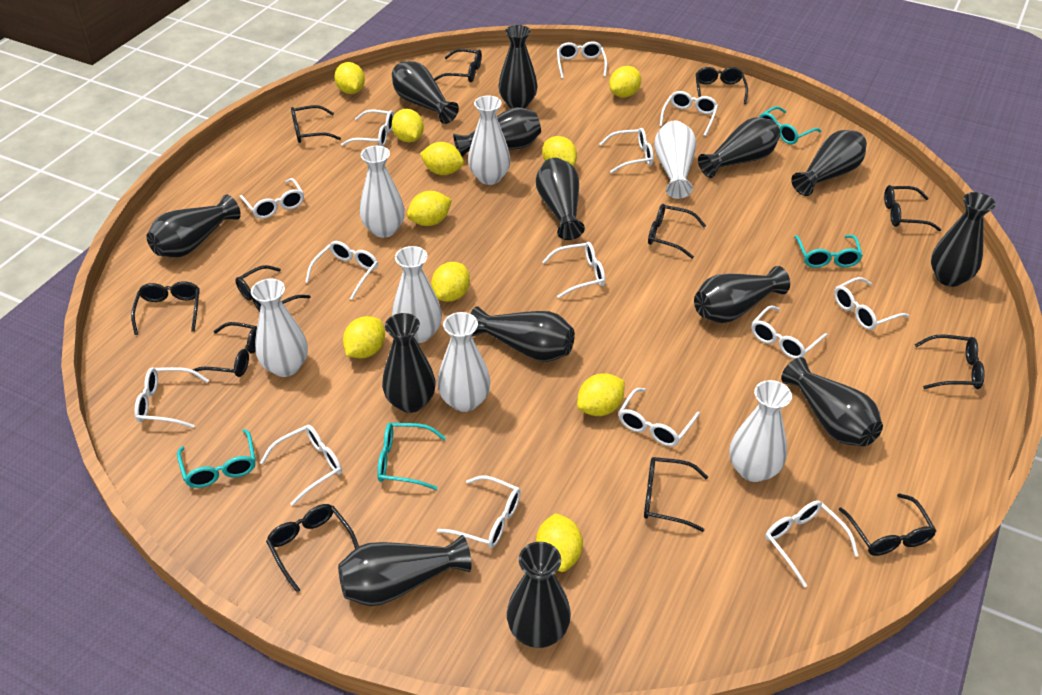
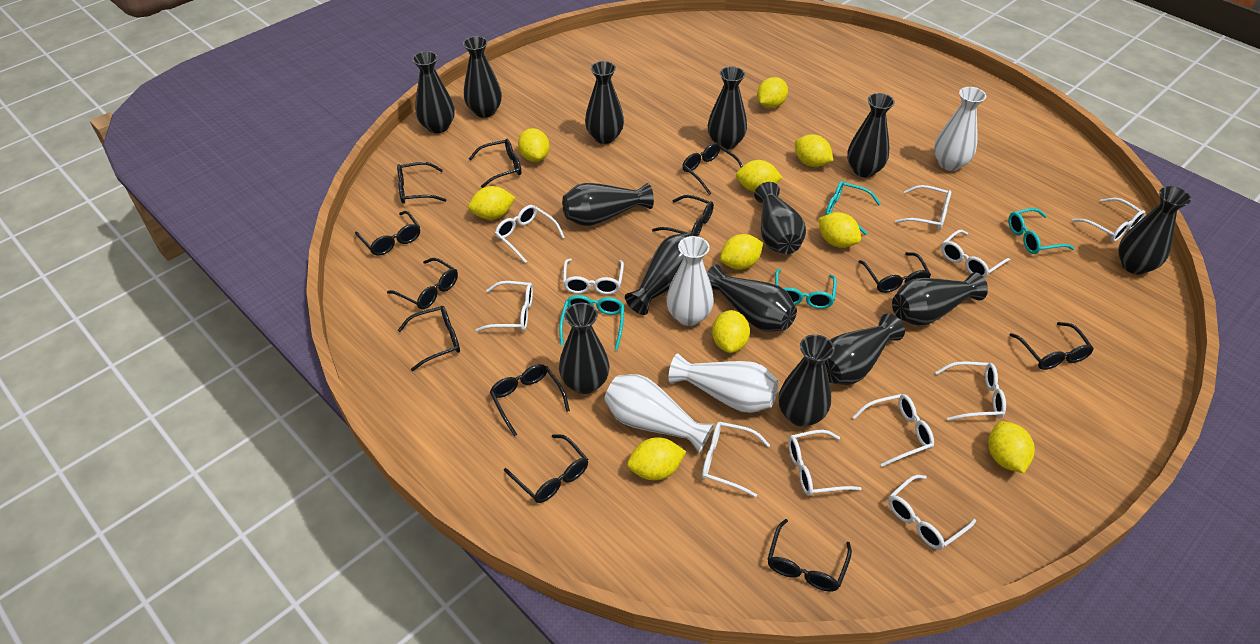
white glasses: [134,367,209,428] [240,178,304,219] [260,425,342,506] [305,241,378,300] [341,110,394,146] [437,476,521,548] [542,242,605,298] [557,41,607,79] [600,128,654,173] [618,388,700,446] [660,91,718,136] [751,305,828,359] [765,500,859,588] [834,277,910,330] = 14 -> [476,281,533,332] [495,205,565,263] [563,259,624,295] [702,422,770,497] [788,430,862,496] [852,394,934,467] [888,475,976,550] [895,185,951,230] [935,361,1006,421] [941,230,1010,278] [1072,198,1145,242] = 11
white vase: [251,279,308,377] [360,145,405,238] [392,246,442,343] [437,312,491,412] [468,96,511,185] [654,121,696,199] [729,380,792,482] = 7 -> [604,374,714,453] [666,236,714,326] [669,353,778,413] [934,87,986,171] = 4

